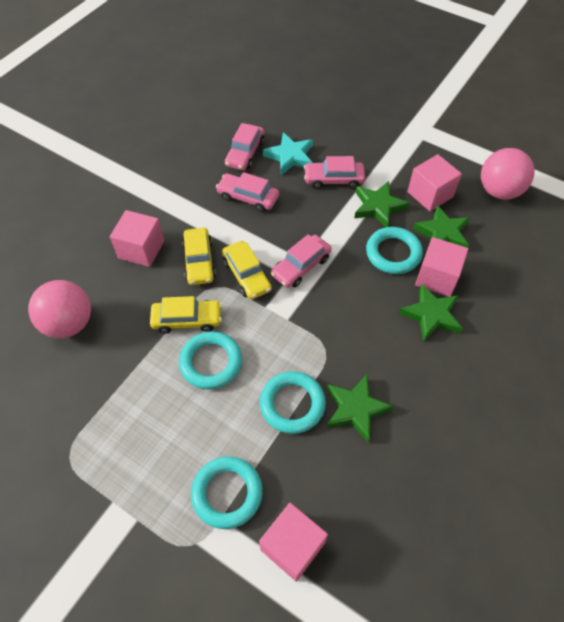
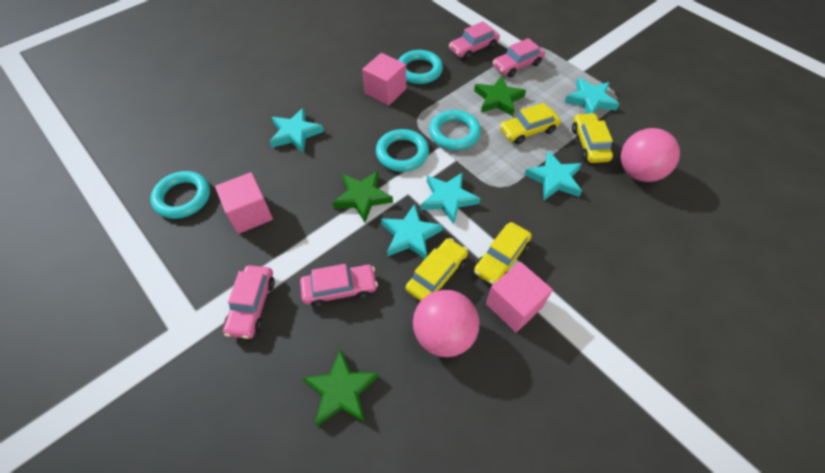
green star: [327,375,394,442] [354,181,409,227] [399,284,463,342] [413,205,470,248] = 4 -> [303,349,378,426] [332,171,393,222] [474,76,526,116] = 3
pink cube: [110,210,164,267] [259,503,328,582] [407,154,462,211] [415,237,468,297] = 4 -> [215,172,273,234] [362,53,406,106] [486,262,553,332] = 3
turquoise star: [263,132,313,175] = 1 -> [269,108,324,153] [381,204,443,259] [421,172,480,224] [524,151,582,200] [565,78,619,114] = 5
yellow car: [150,296,222,334] [182,228,216,285] [222,241,272,300] = 3 -> [406,238,468,301] [474,222,532,285] [499,103,561,144] [572,113,613,163] = 4

